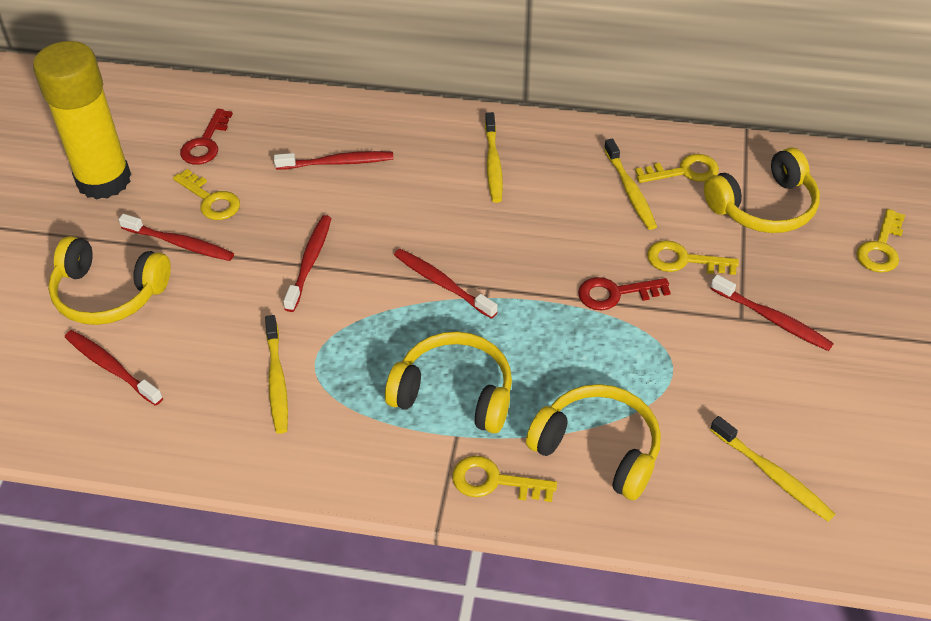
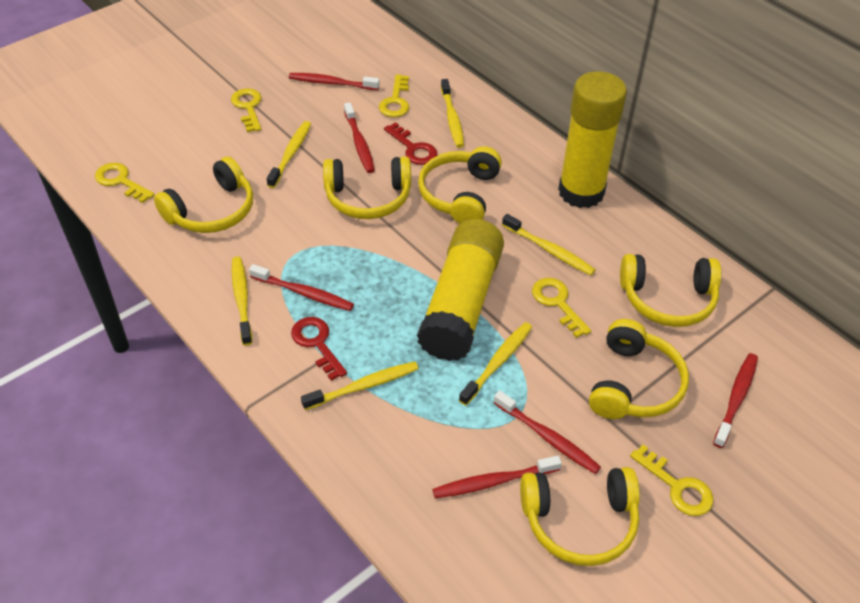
yellow glue stick: [33,41,131,199] = 1 -> [417,219,504,361] [558,71,627,208] = 2
yellow headphones: [48,236,171,325] [385,332,512,433] [526,384,661,500] [704,147,820,233] = 4 -> [154,157,253,233] [323,156,411,219] [418,146,502,224] [520,467,640,566] [589,319,689,419] [620,254,721,327] = 6
yellow toothbrush: [265,315,288,434] [485,112,503,203] [604,139,657,230] [710,416,835,522] = 4 -> [232,256,252,346] [267,121,311,188] [301,362,419,410] [441,79,464,148] [459,322,532,405] [502,214,596,275] = 6

